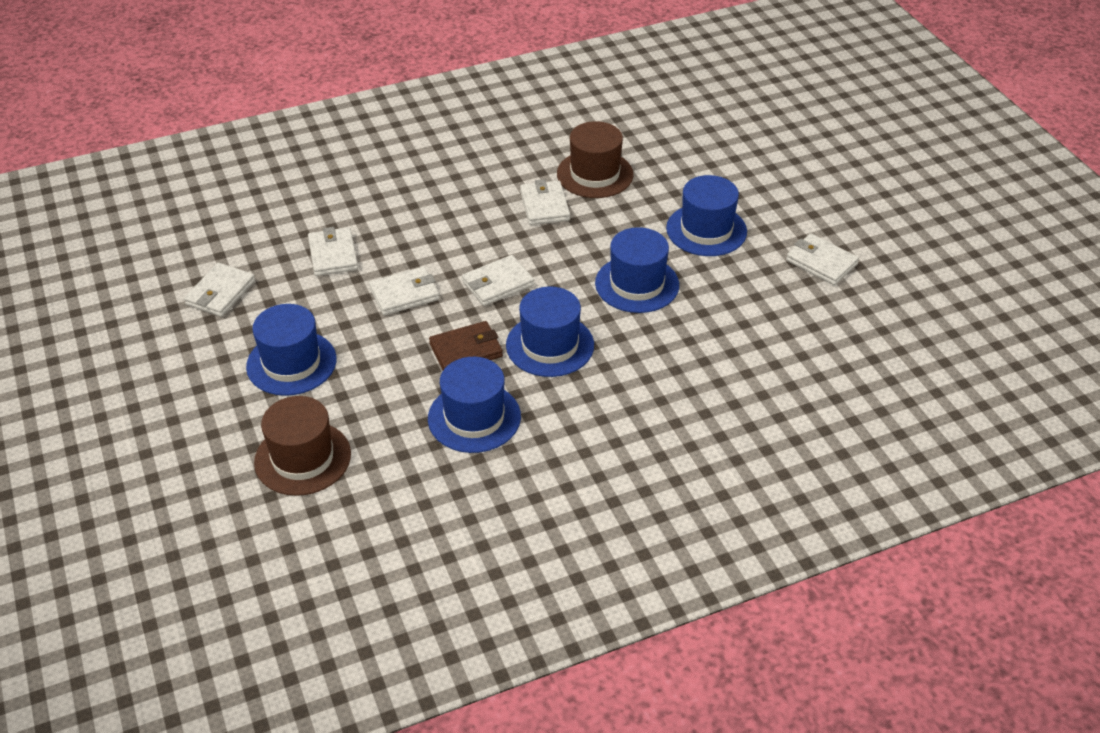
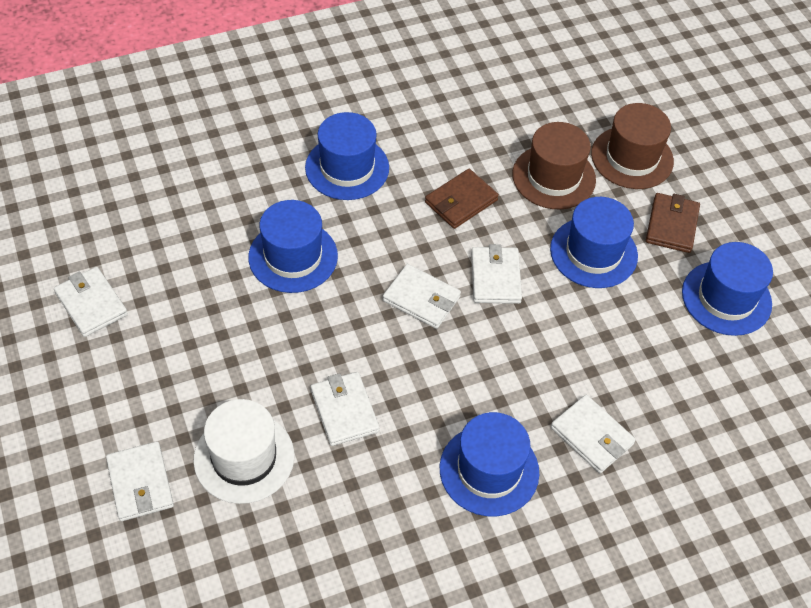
brown wallet: [429,321,503,370] = 1 -> [425,169,499,229] [646,193,700,253] = 2
white hat: none = 0 -> [193,399,294,504] = 1

